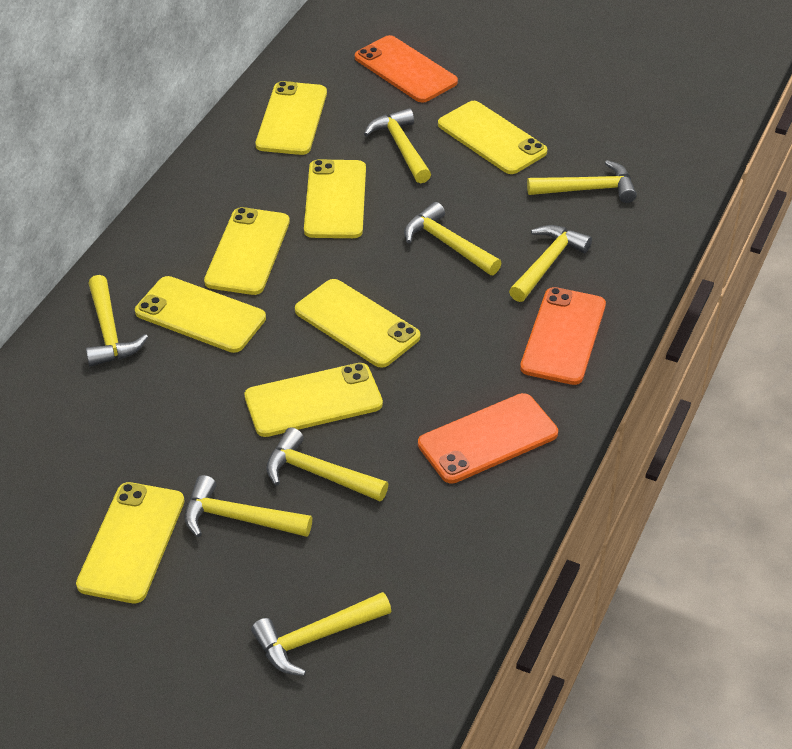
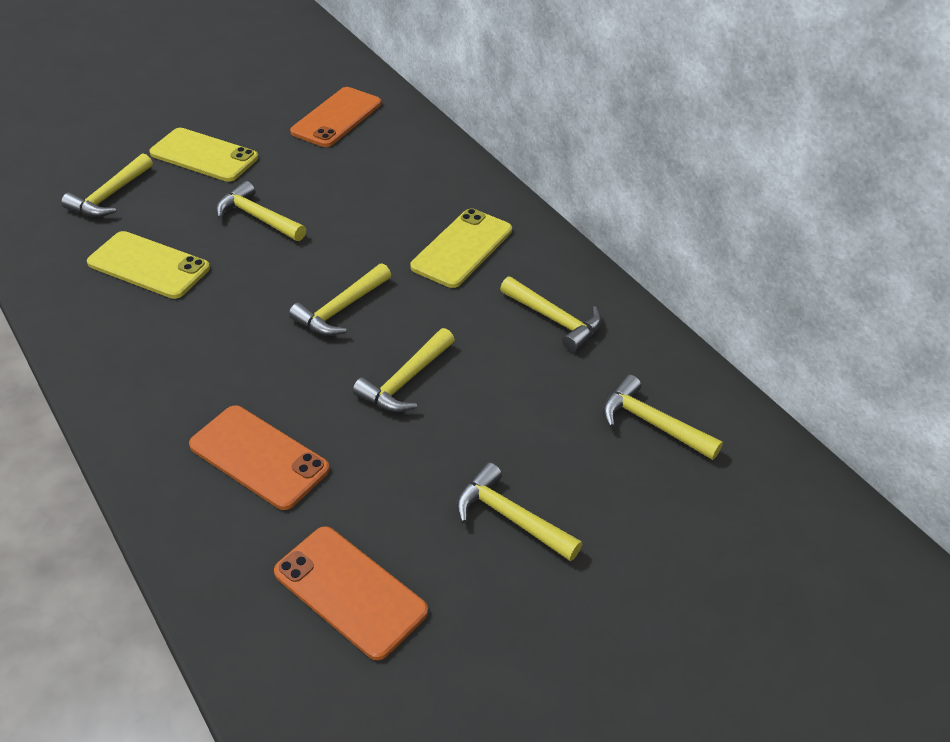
yellow hammer: [86,275,148,367] [184,475,312,537] [251,592,391,676] [266,427,388,501] [364,108,431,183] [404,202,501,275] [509,225,592,302] [527,160,637,203] = 8 -> [61,153,153,217] [216,181,306,241] [289,263,391,336] [353,328,455,412] [456,462,582,561] [500,276,602,352] [603,375,723,460] = 7
yellow phone: [76,482,184,603] [135,276,266,353] [204,207,290,295] [245,363,383,437] [255,81,327,155] [295,279,420,368] [304,159,366,238] [438,101,547,174] = 8 -> [87,231,210,299] [150,128,258,182] [410,208,512,288] = 3

